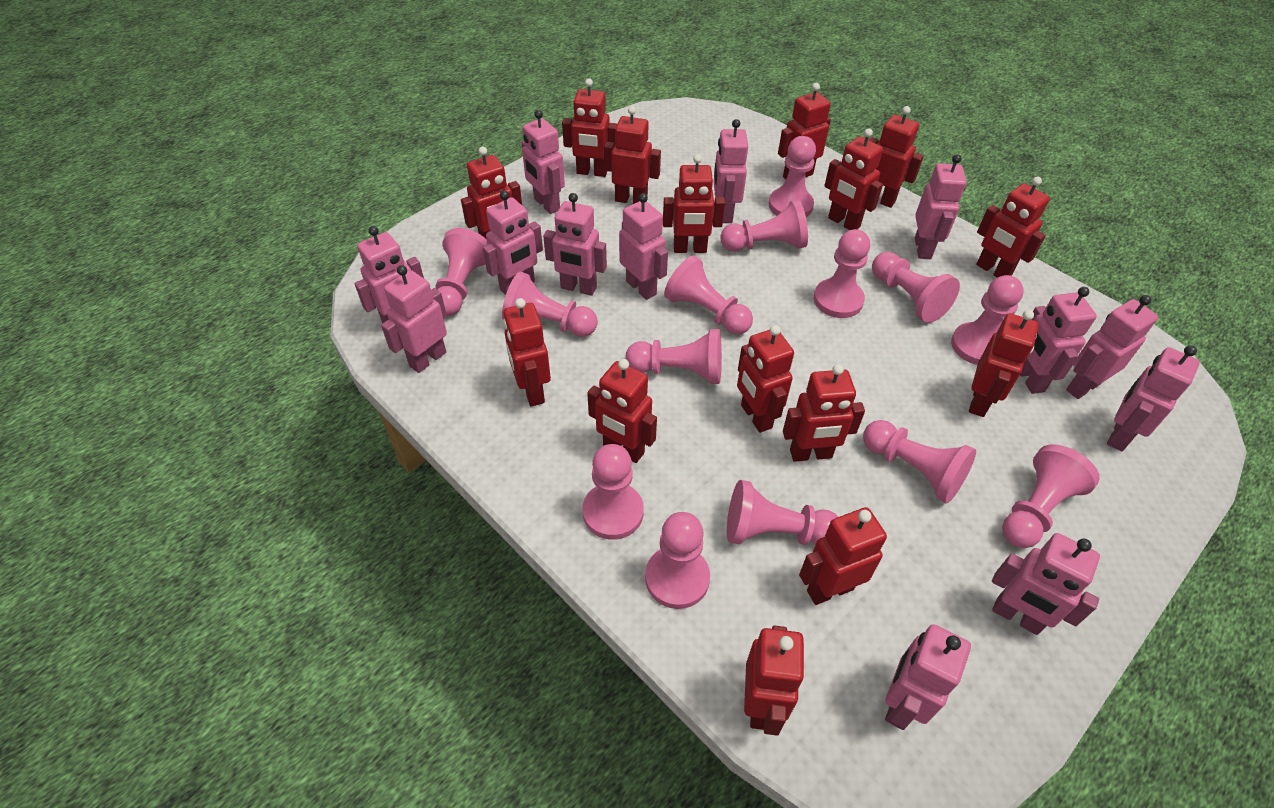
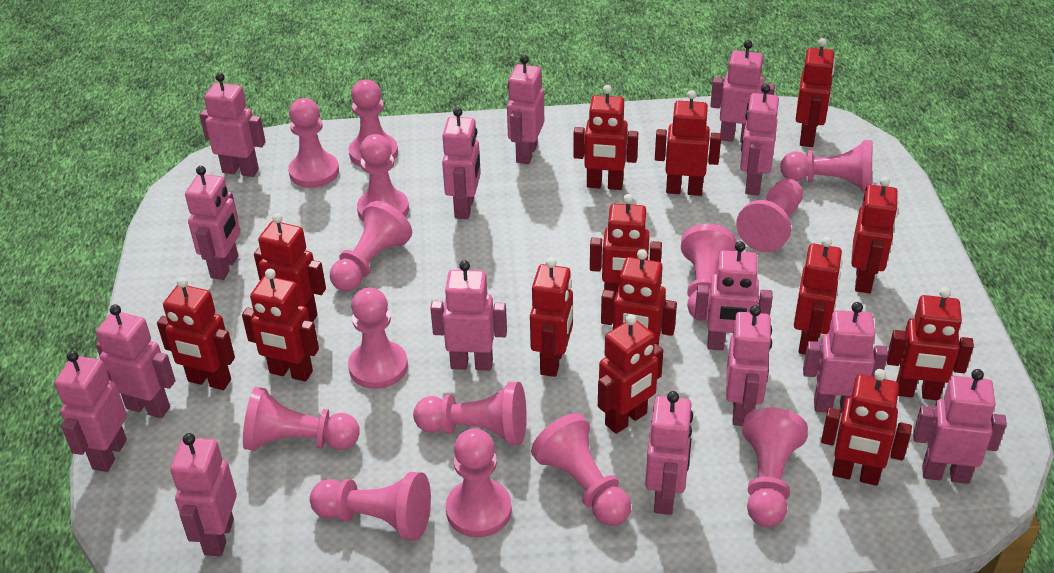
pink robot: [355,226,424,324] [381,265,447,373] [483,191,543,295] [522,110,565,214] [543,193,607,296] [619,193,668,300] [714,119,748,223] [885,624,971,730] [915,154,967,259] [992,533,1100,635] [1020,287,1097,394] [1066,295,1158,399] [1107,345,1200,451] = 13 -> [55,351,127,472] [96,305,176,418] [170,433,237,556] [185,166,240,280] [200,73,266,177] [430,260,507,371] [442,107,481,219] [507,55,544,164] [645,391,693,515] [695,241,773,350] [710,40,775,143] [726,305,772,426] [740,84,779,196] [803,302,888,413] [913,369,1007,484] = 15
red robot: [461,146,522,238] [503,298,551,407] [562,78,617,177] [587,359,657,463] [604,106,661,204] [663,154,725,253] [737,325,794,433] [744,626,805,736] [778,83,831,179] [783,364,865,462] [799,507,887,605] [824,128,883,230] [869,106,924,208] [969,310,1039,417] [976,177,1050,277] = 15 -> [157,277,235,390] [242,269,319,382] [254,213,326,322] [530,257,573,377] [573,85,638,190] [590,194,662,296] [598,314,664,434] [601,249,677,345] [655,90,721,196] [794,237,843,354] [796,38,835,147] [821,369,912,486] [851,177,898,293] [887,287,974,400] = 14

